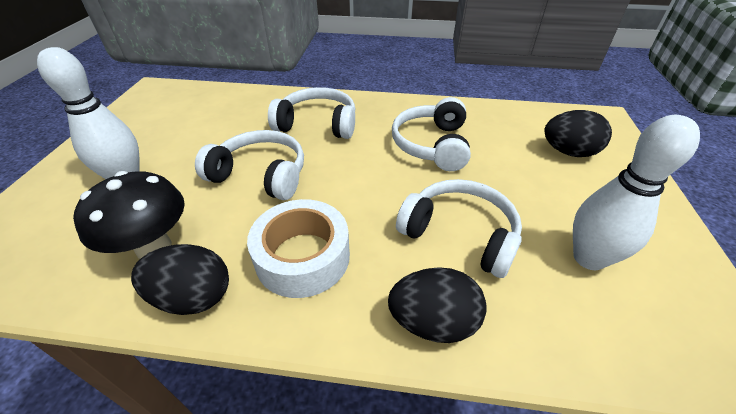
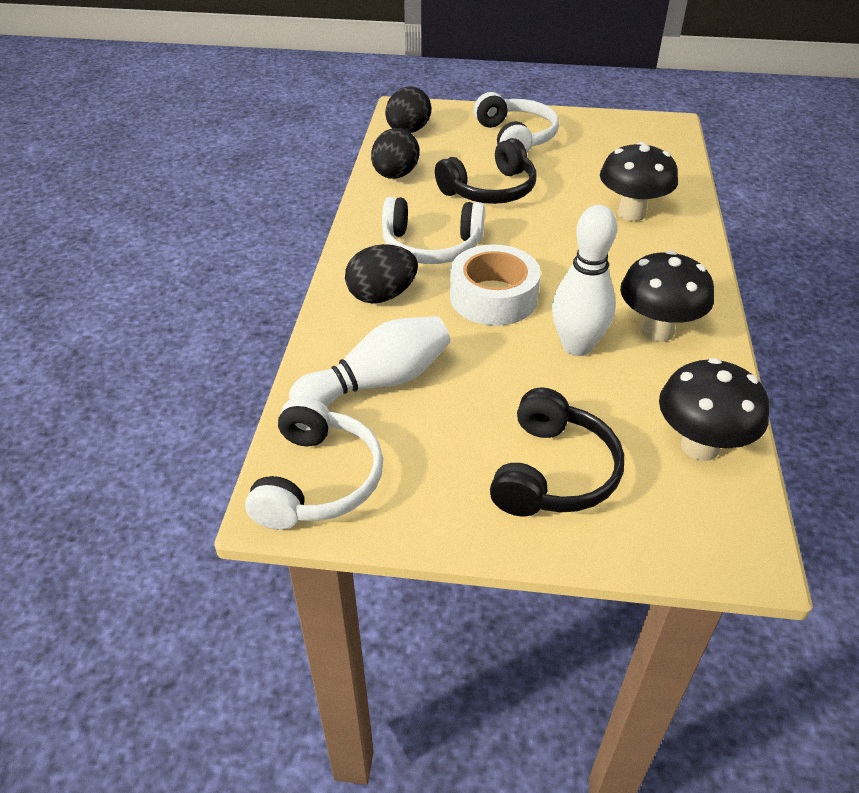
black headphones: none = 0 -> [435,138,536,204] [490,387,624,516] = 2
black mushroom: [73,171,185,259] = 1 -> [600,142,678,221] [620,250,714,342] [659,358,769,461] = 3
white headphones: [195,130,304,200] [268,87,355,139] [392,97,471,171] [396,179,522,278] = 4 -> [245,396,383,530] [382,197,485,264] [474,92,559,152] = 3

